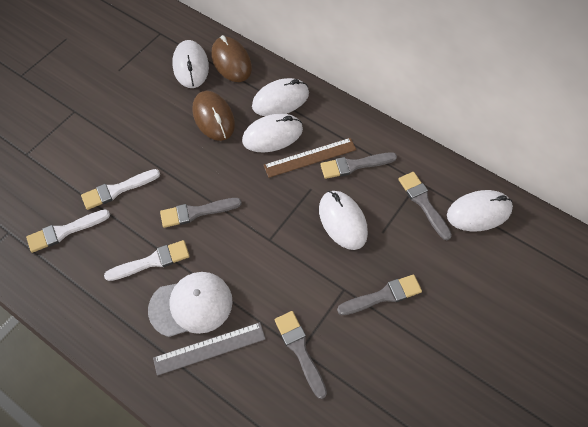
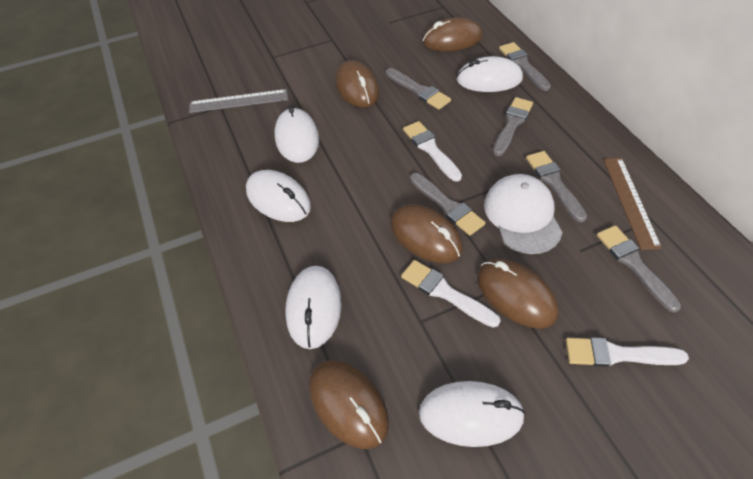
brown mouse: [192,91,235,141] [211,35,252,82] = 2 -> [309,360,389,449] [335,60,379,108] [390,204,463,263] [423,17,483,51] [477,259,558,329] = 5
grey brush: [160,198,242,228] [275,311,327,399] [320,152,397,179] [337,274,422,315] [398,172,452,240] = 5 -> [386,68,451,110] [410,173,486,236] [493,97,533,156] [499,42,551,91] [526,151,587,222] [597,225,681,313] = 6

